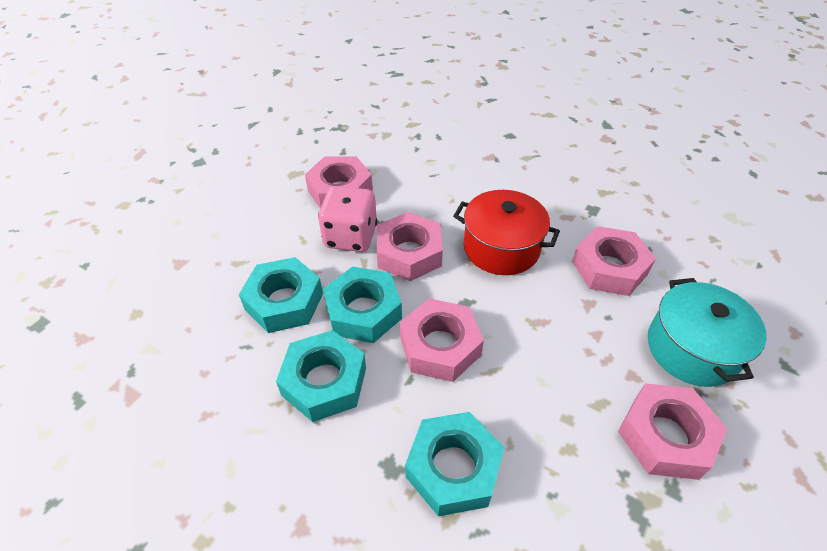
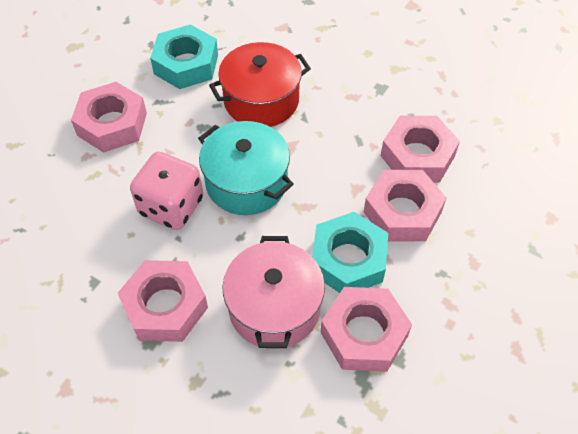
pink pot: none = 0 -> [222,236,325,349] = 1
turquoise nut: [239,257,323,333] [276,330,366,422] [323,266,402,343] [405,412,504,516] = 4 -> [150,24,218,89] [312,212,388,293] = 2

